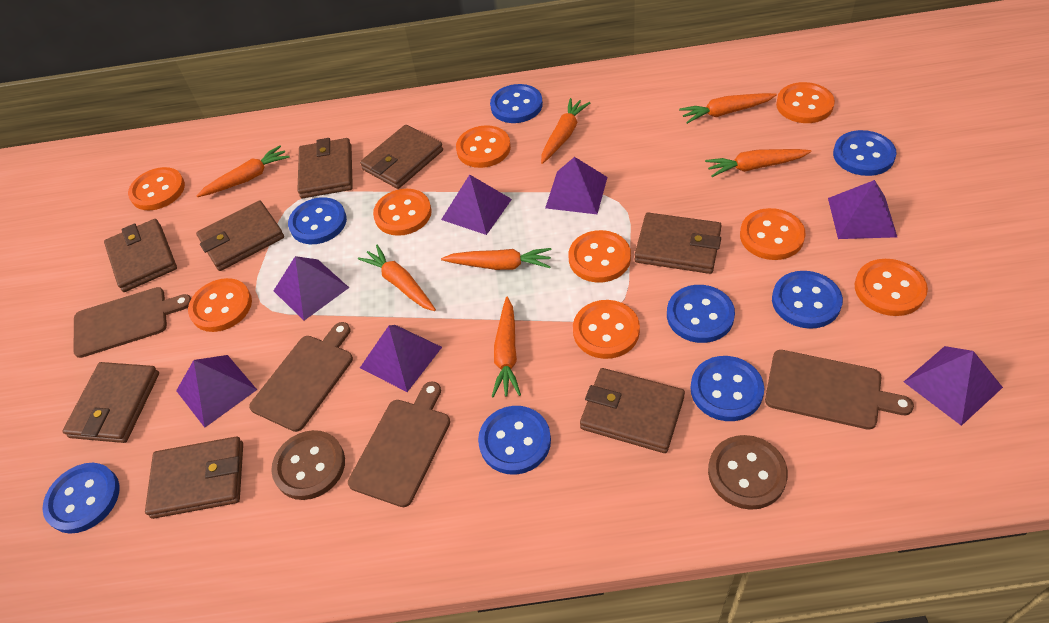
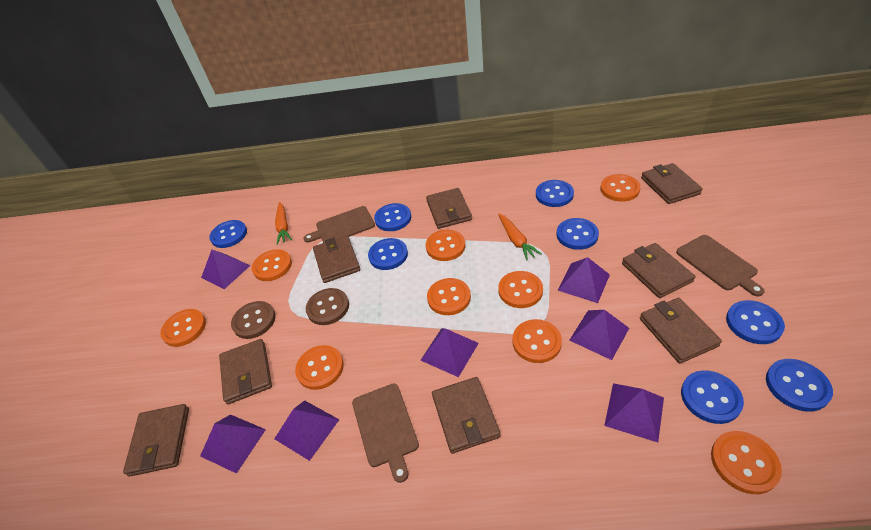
brown cutting board: [73,287,191,358] [249,322,353,432] [348,381,450,507] [765,350,914,430] = 4 -> [304,206,375,243] [352,383,419,483] [676,235,765,296] = 3
orange carrot: [197,145,290,197] [358,245,436,311] [441,248,551,270] [492,297,521,397] [541,98,590,164] [679,93,777,124] [705,149,811,177] = 7 -> [275,202,292,245] [498,214,542,261] = 2

